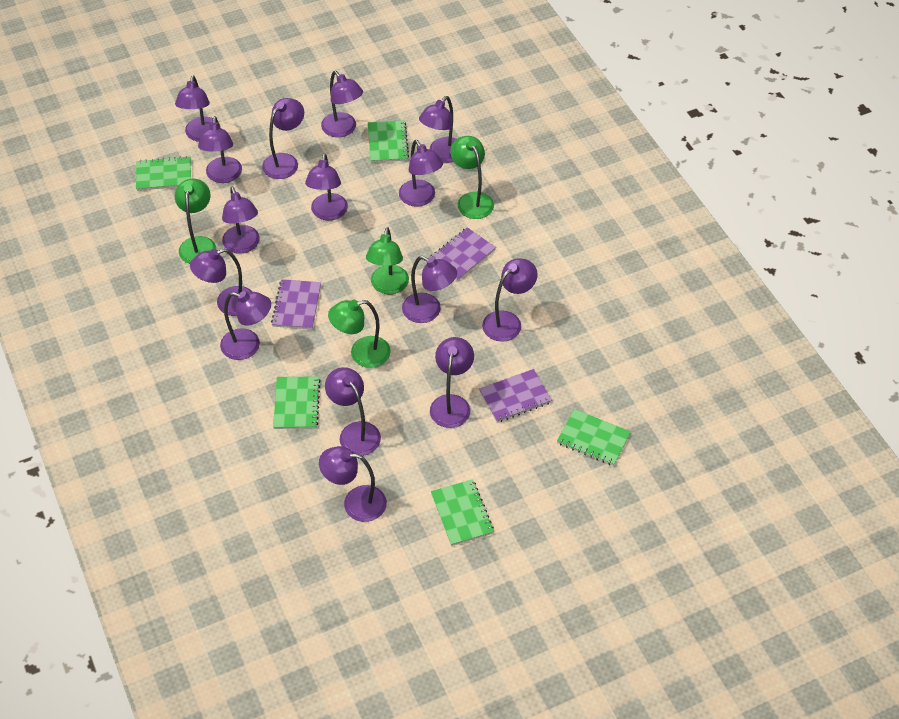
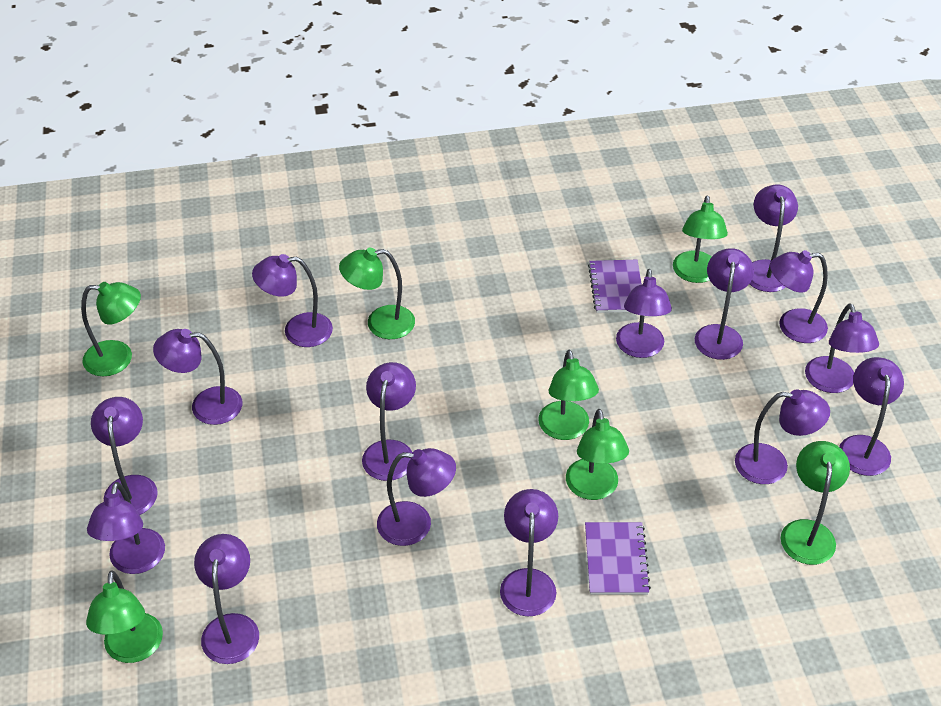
green lamp: [175,179,216,264] [328,300,391,368] [366,227,409,294] [450,136,494,219] = 4 -> [81,282,141,376] [86,570,163,663] [339,248,415,339] [538,350,599,440] [566,409,629,500] [673,196,728,283] [781,441,850,565] = 7
green notebook: [136,156,191,191] [273,376,321,429] [368,120,409,163] [431,479,494,546] [557,409,631,466] = 5 -> none = 0
purple notebook: [271,279,321,330] [431,227,496,281] [479,369,552,422] = 3 -> [585,522,651,595] [588,260,642,313] = 2

